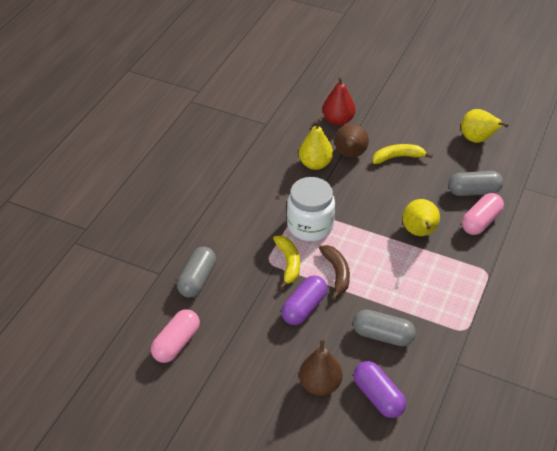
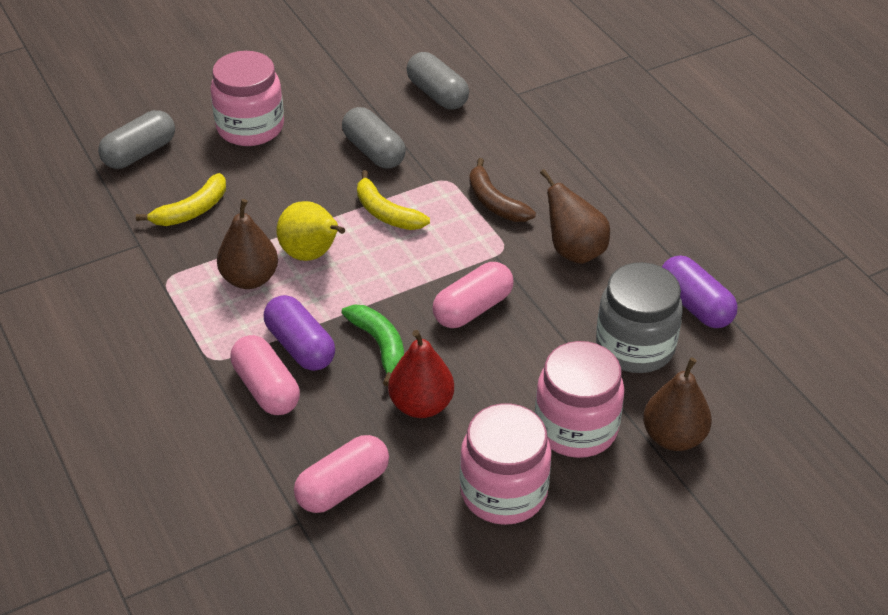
brown pear: [299,338,342,396] [335,123,369,158] = 2 -> [217,199,278,289] [540,169,610,264] [643,357,712,451] = 3
green banana: none = 0 -> [341,305,404,386] = 1
grey jar: none = 0 -> [596,262,683,373] = 1
pink capsule: [151,309,200,363] [462,193,504,235] = 2 -> [230,335,300,415] [294,435,389,513] [433,262,513,328] = 3
pink jar: none = 0 -> [210,51,284,146] [460,404,552,525] [535,341,625,458] = 3
white jar: [287,177,335,241] = 1 -> none = 0
yellow pear: [299,118,333,170] [402,199,440,236] [461,109,508,143] = 3 -> [277,201,345,261] = 1

